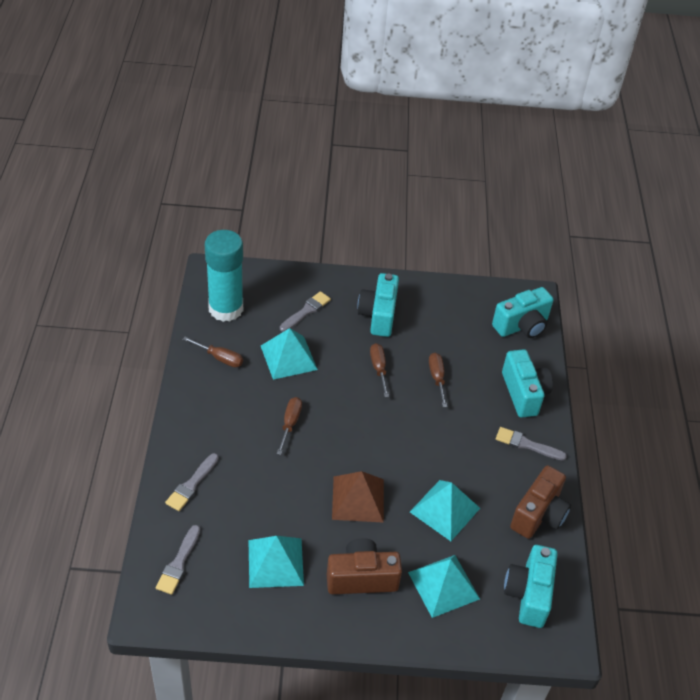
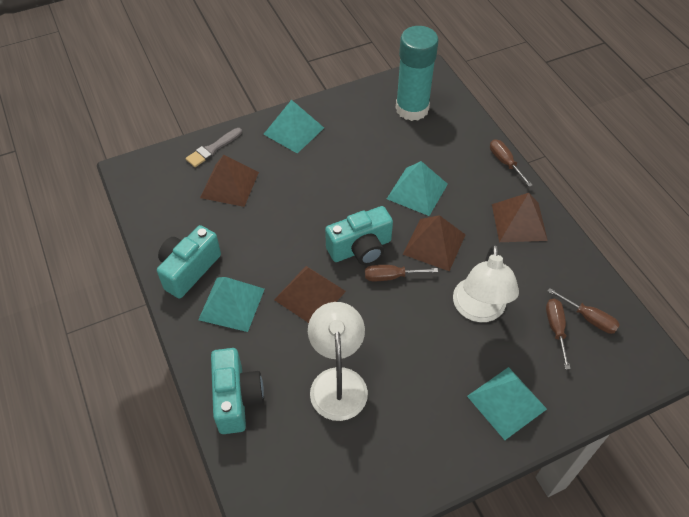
brown camera: [327,538,402,594] [510,465,571,539] = 2 -> none = 0
brown pyramid: [332,471,384,523] = 1 -> [200,155,259,207] [274,266,346,323] [403,215,465,271] [492,193,548,242] = 4
grey brush: [156,525,200,595] [165,453,219,511] [280,291,331,332] [496,427,567,461] = 4 -> [186,128,242,167] = 1
turquoise camera: [357,273,399,337] [492,287,554,338] [502,349,553,418] [504,545,557,628] = 4 -> [157,225,221,299] [211,348,264,434] [325,206,393,265] = 3
white lamp: none = 0 -> [308,302,368,421] [453,244,519,322] = 2

